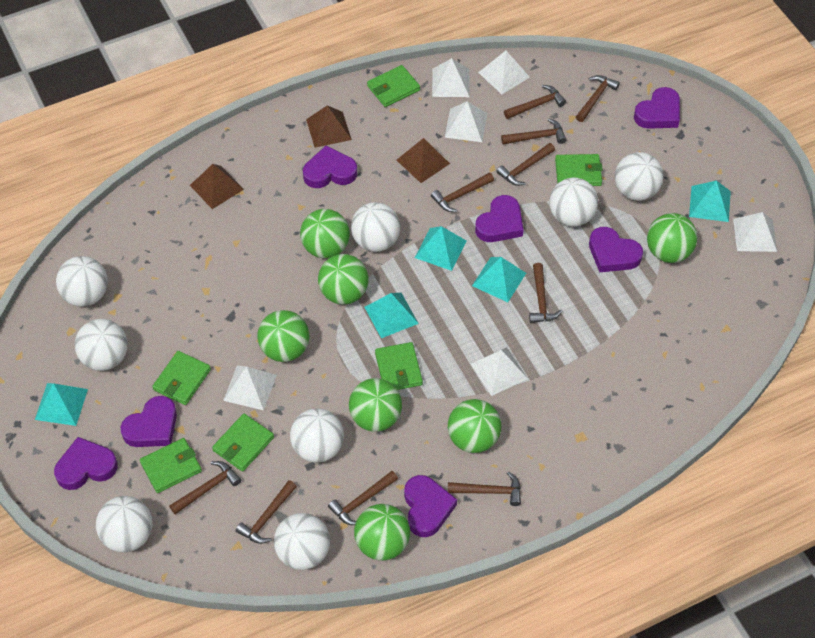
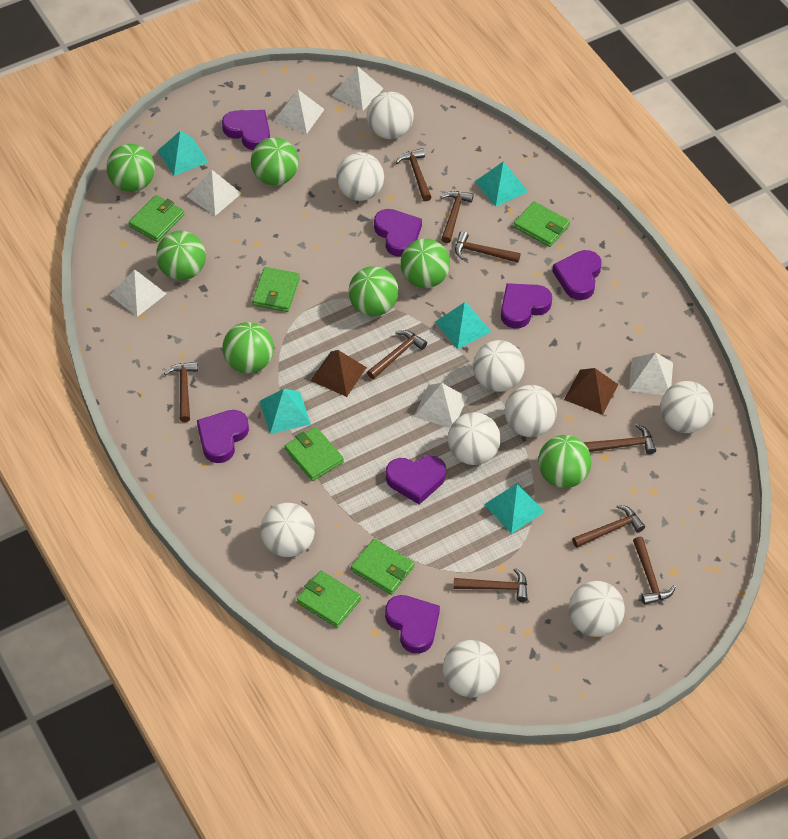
brown hammer: [169,461,241,515] [236,480,297,544] [328,471,398,525] [431,172,494,212] [448,471,521,506] [496,143,555,186] [501,118,567,145] [504,85,566,119] [529,263,562,323] [576,75,620,122] = 10 -> [164,361,198,422] [367,330,427,379] [396,148,432,201] [440,191,474,243] [454,568,528,602] [455,231,521,263] [572,505,645,548] [584,424,656,454] [633,537,676,605] = 9
brown pyramid: [190,164,244,209] [306,105,352,148] [397,138,450,183] = 3 -> [311,350,367,397] [564,368,619,415] = 2
white ball: [56,256,108,307] [75,319,128,371] [96,496,153,553] [274,513,330,570] [290,408,344,463] [351,202,400,252] [549,178,598,227] [615,152,663,201] = 8 -> [260,503,315,557] [336,152,384,201] [367,92,414,139] [443,640,500,697] [448,412,501,465] [473,340,525,392] [505,385,557,437] [569,581,625,637] [660,381,713,433] = 9

